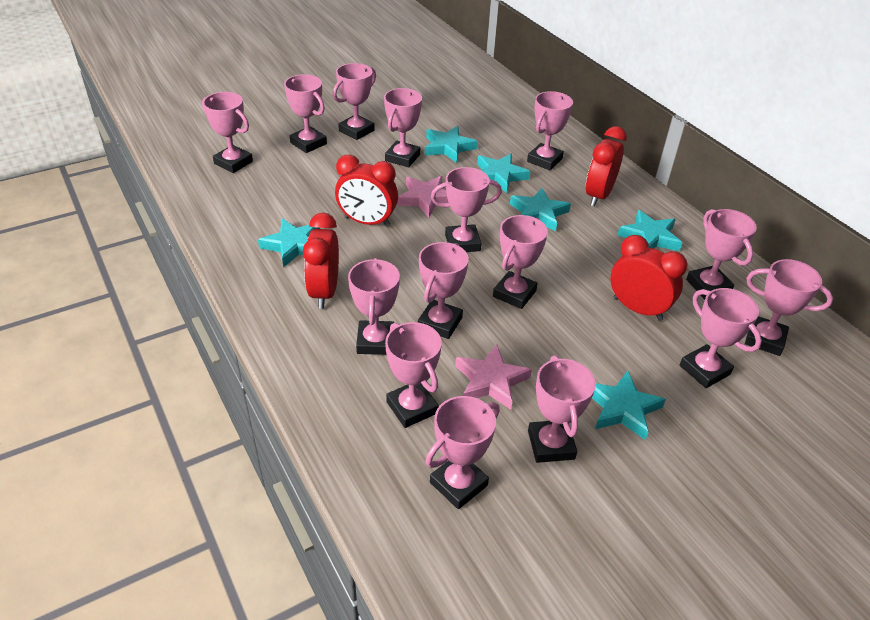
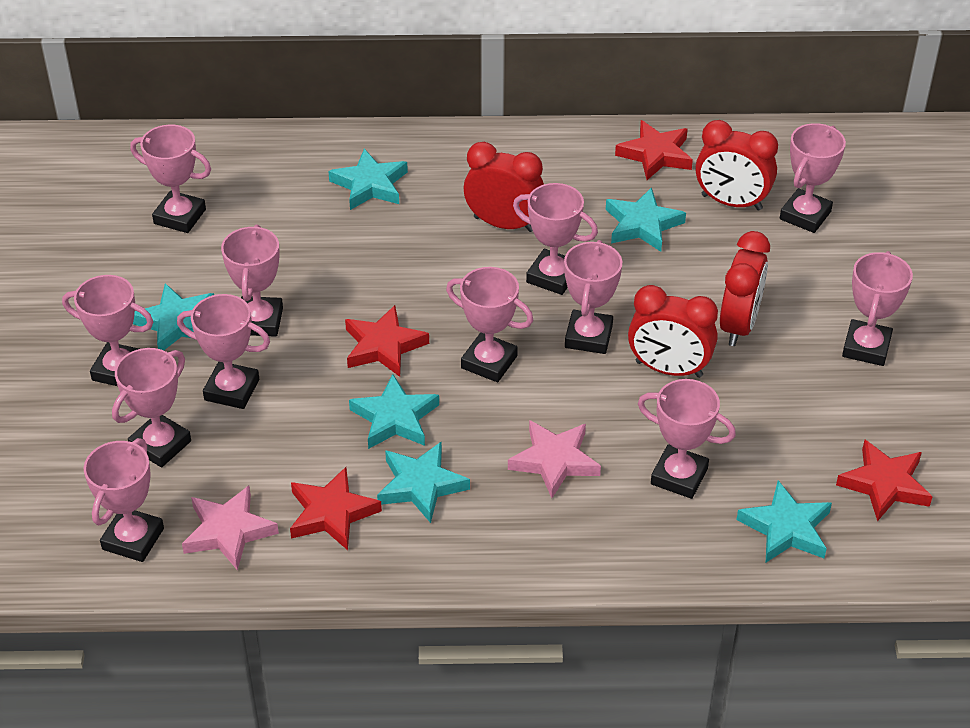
pink trophy: [202,92,253,173] [284,74,327,153] [333,63,376,140] [348,258,400,355] [384,88,422,167] [385,322,442,428] [418,242,469,339] [425,396,500,509] [431,167,502,252] [493,215,548,309] [527,91,573,170] [528,355,596,463] [680,288,762,388] [686,209,757,300] [745,259,833,356] = 15 -> [62,275,153,386] [84,438,164,562] [112,348,191,467] [130,125,211,233] [177,294,270,409] [221,225,283,337] [446,267,533,382] [513,183,598,295] [564,240,622,354] [638,379,736,499] [780,123,846,233] [842,251,913,366] = 12
red star: none = 0 -> [290,467,382,550] [345,305,429,377] [615,120,693,180] [836,440,933,521] = 4

